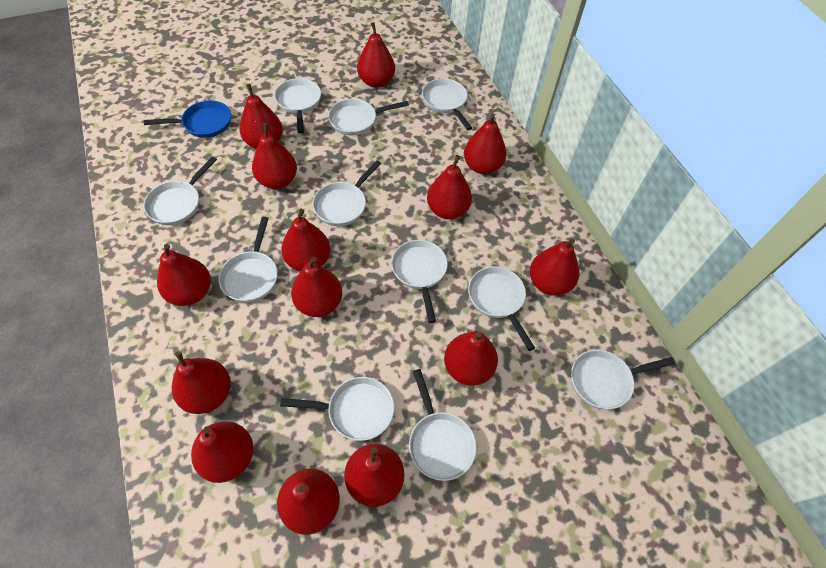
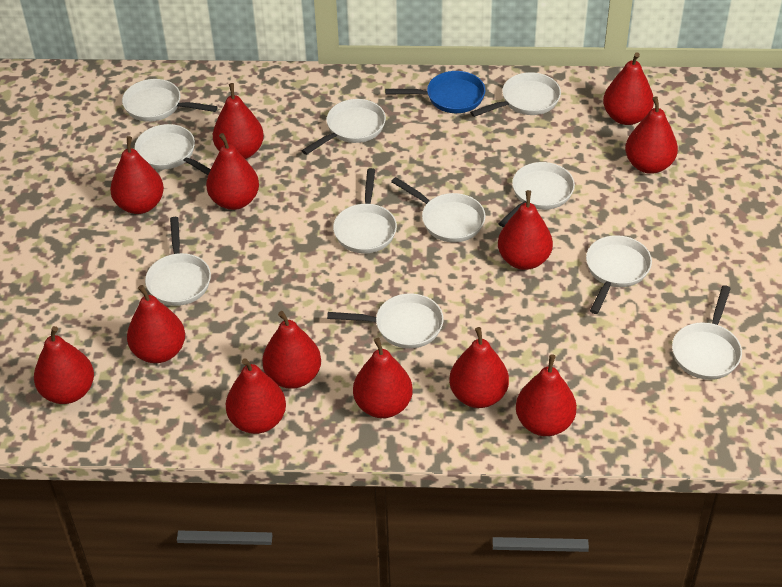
red pear: [157,244,211,306] [172,351,231,414] [191,421,253,483] [239,84,283,149] [252,123,297,189] [277,469,340,535] [281,209,330,272] [291,257,342,317] [344,444,404,507] [357,22,395,88] [427,155,472,219] [444,331,498,386] [464,113,507,174] [530,238,579,296] = 14 -> [34,326,94,404] [110,136,164,214] [127,285,185,363] [206,133,259,210] [213,83,264,159] [226,358,286,434] [262,311,321,389] [353,338,413,418] [449,327,509,408] [498,190,553,270] [516,354,577,436] [603,52,654,125] [625,96,678,174] = 13

